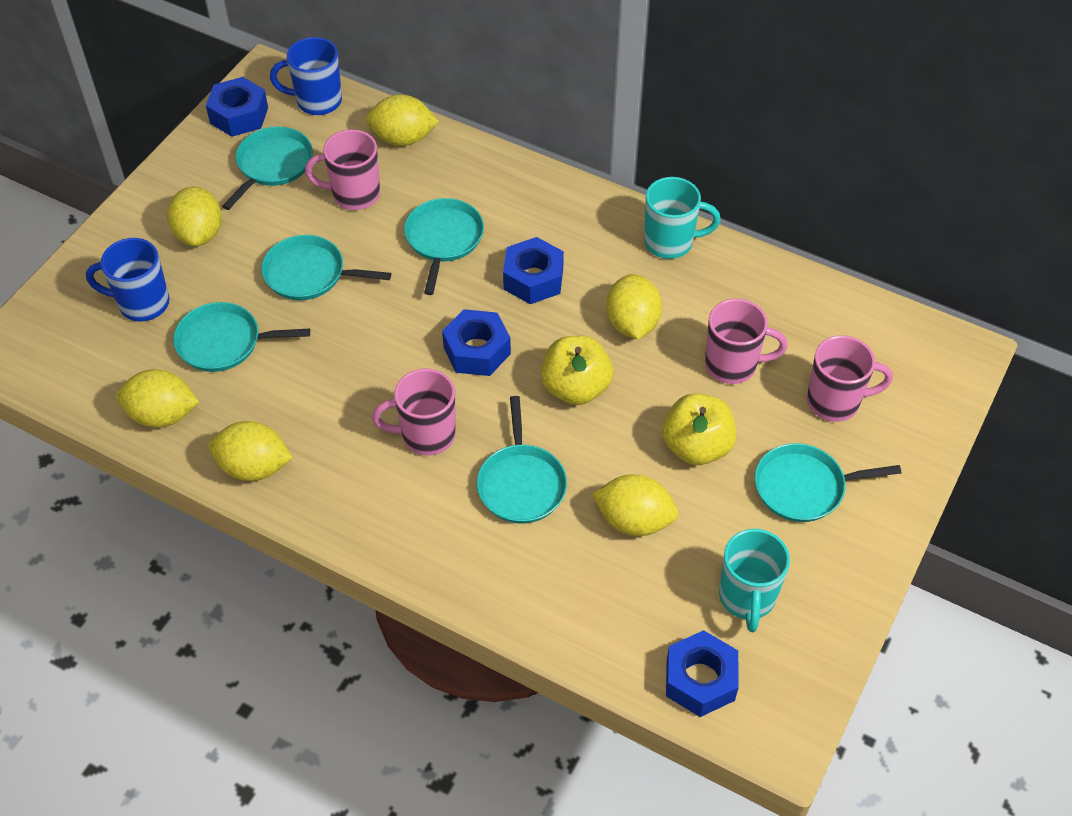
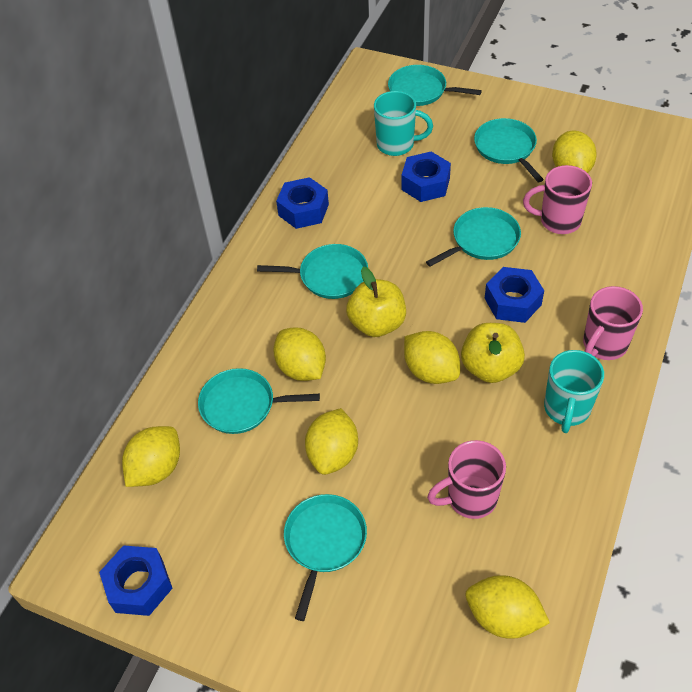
blue mug: [86,238,169,321] [270,37,342,115] = 2 -> none = 0
pink mug: [305,129,380,210] [372,369,456,456] [705,299,788,384] [807,335,893,422] = 4 -> [427,440,506,519] [523,165,592,234] [583,286,643,360] = 3

